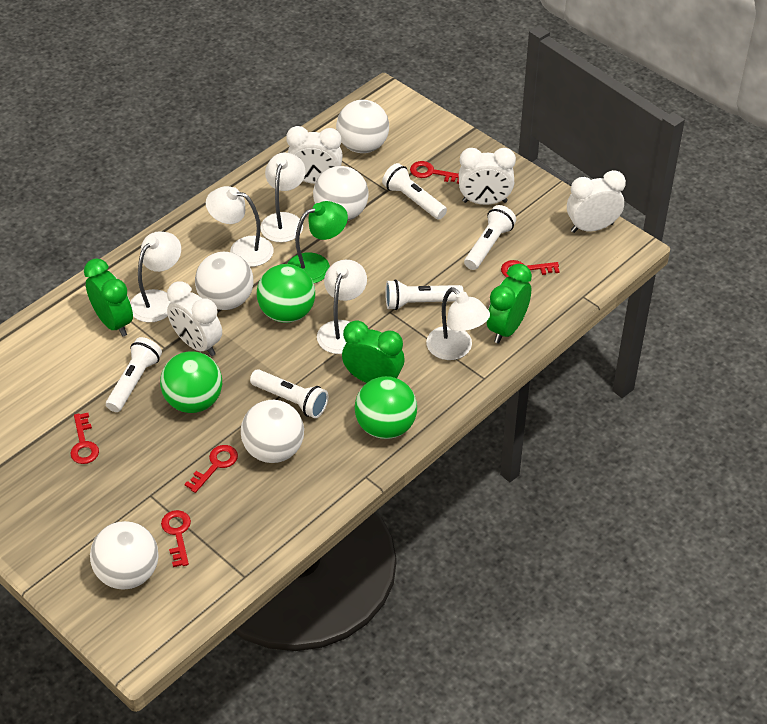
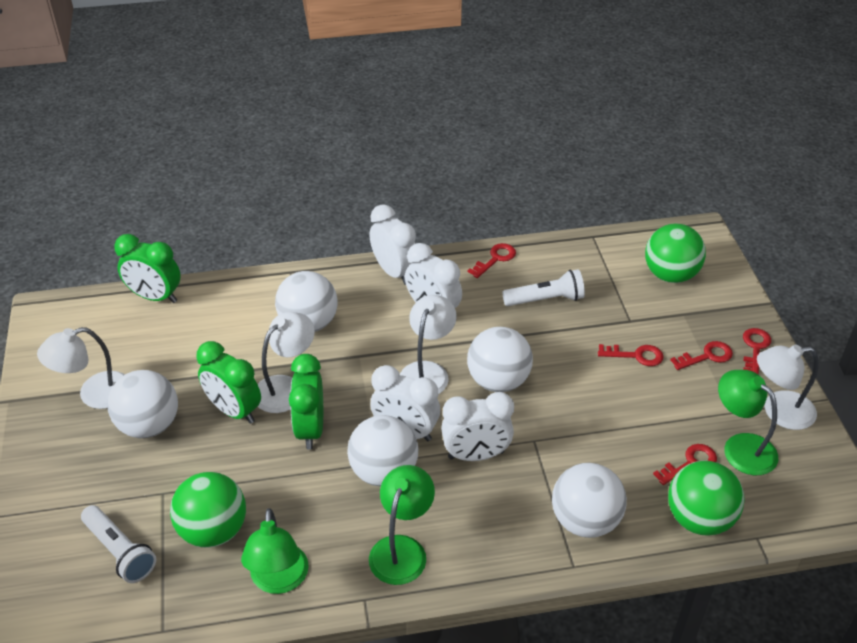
green lamp: [287,201,348,283] = 1 -> [241,508,309,594] [369,465,435,585] [718,370,778,475] = 3
white flashlight: [106,337,162,412] [250,369,328,418] [382,163,447,219] [385,279,464,310] [464,205,516,270] = 5 -> [81,505,156,583] [503,269,585,306] = 2
white lamp: [130,231,181,323] [206,186,273,267] [260,153,305,242] [317,260,367,354] [426,287,490,360] = 5 -> [37,327,125,409] [258,312,315,413] [400,295,457,394] [757,344,819,430] = 4

